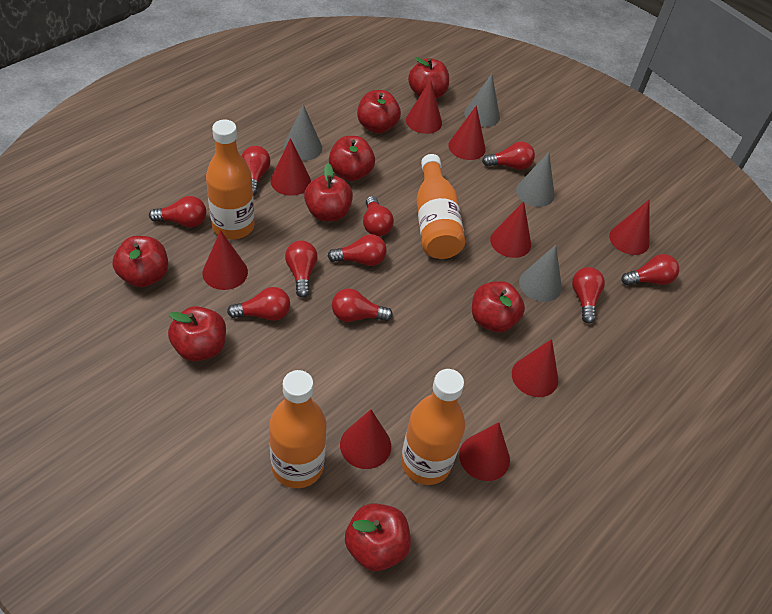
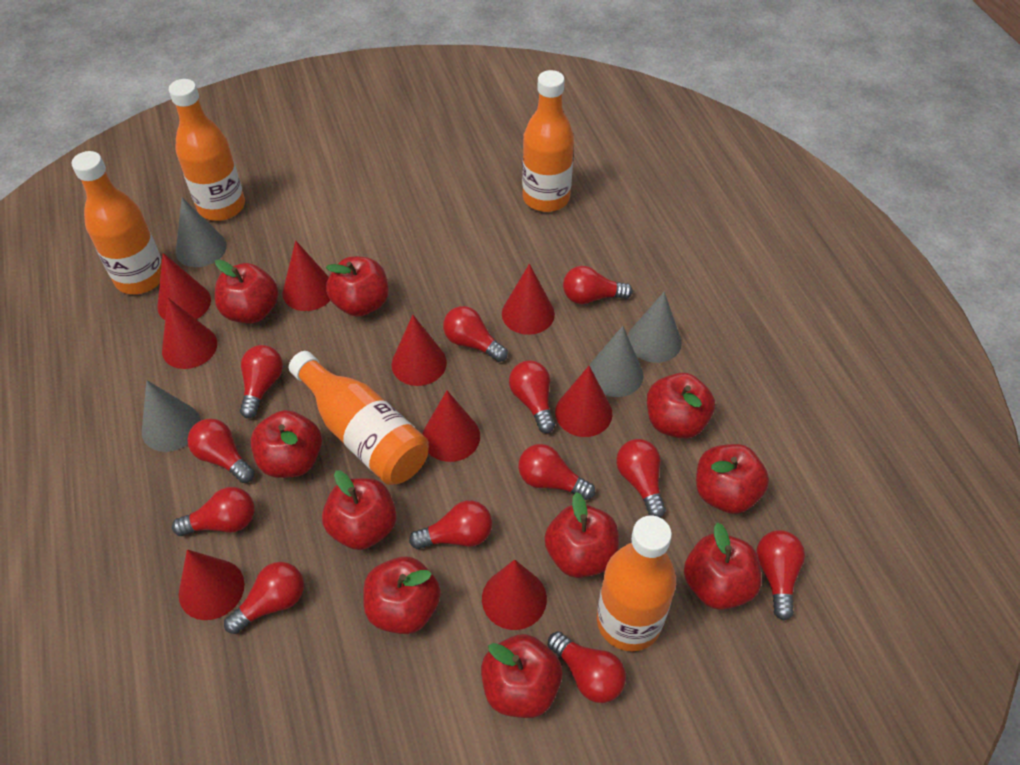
orange bottle: [206,120,255,239] [269,370,327,488] [401,369,465,485] [416,154,465,259] = 4 -> [72,151,162,294] [169,79,245,221] [289,351,429,485] [522,70,574,212] [597,516,676,651] = 5
red apple: [113,236,168,287] [168,306,226,361] [304,163,353,221] [329,136,375,181] [345,503,411,571] [357,90,401,133] [408,57,449,99] [472,281,525,333] = 8 -> [215,259,278,323] [251,410,322,478] [322,470,396,550] [326,256,389,317] [363,556,441,634] [481,634,563,718] [544,492,619,578] [647,373,715,439] [684,523,762,610] [696,444,769,514] = 10
red light bulb: [149,196,206,227] [227,287,290,321] [242,146,270,195] [285,241,318,298] [328,234,387,266] [332,288,393,322] [363,196,394,236] [482,141,535,170] [572,267,605,323] [621,254,679,285] = 10 -> [172,487,254,536] [187,418,255,483] [224,562,304,634] [240,345,283,418] [409,500,492,549] [443,306,508,362] [509,360,555,433] [518,444,595,500] [548,631,626,703] [563,266,633,304] [616,439,666,518] [756,530,805,620] = 12

